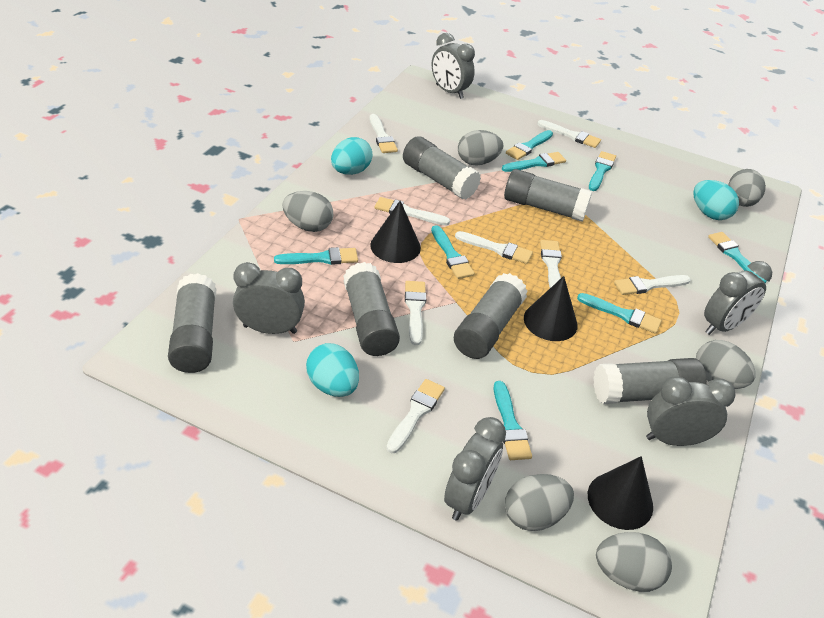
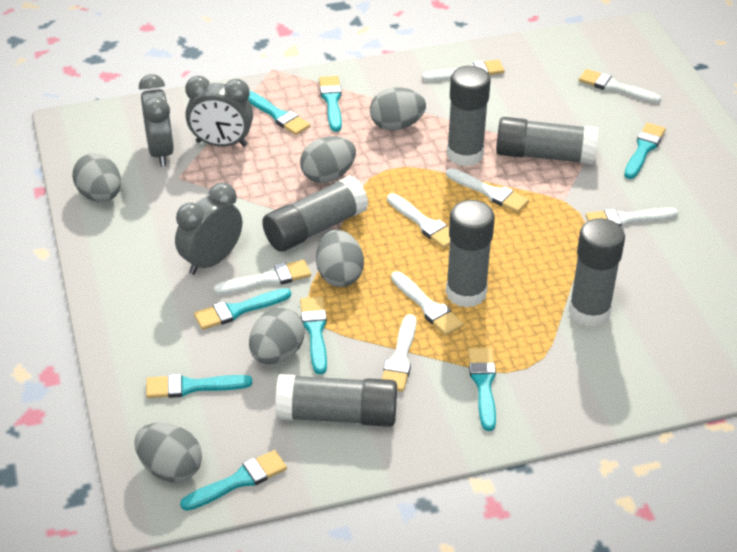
black cone: [370,201,421,263] [524,276,578,341] [588,456,653,530] = 3 -> none = 0
grey clock: [233,262,305,334] [431,33,475,99] [444,417,506,521] [646,376,736,446] [704,261,772,335] = 5 -> [139,74,174,167] [175,183,242,275] [185,76,253,147] = 3
turquoise egg: [306,343,359,397] [331,137,373,175] [693,180,739,220] = 3 -> none = 0

